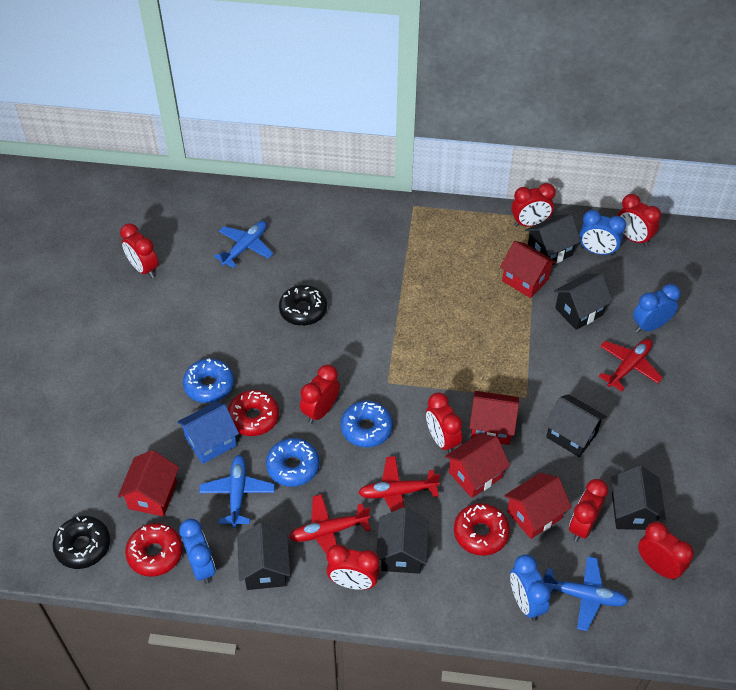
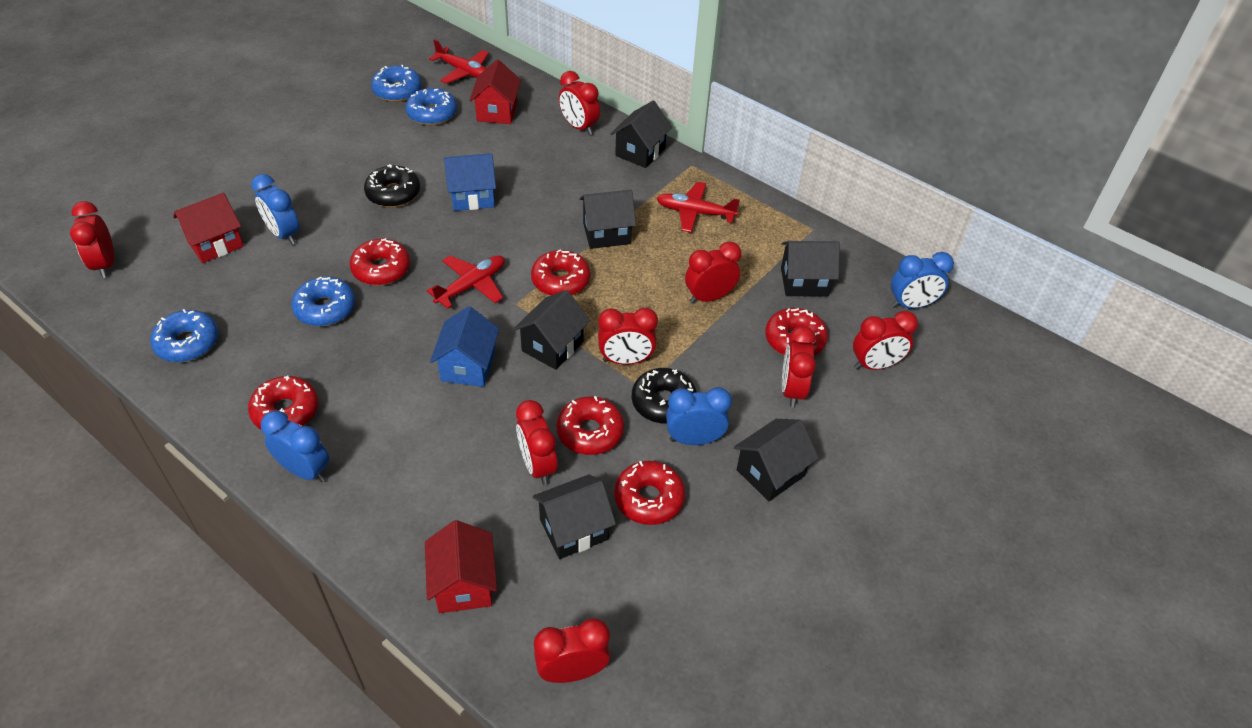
blue donut: [183,359,234,403] [266,438,320,487] [341,401,393,447] = 3 -> [150,309,219,362] [291,277,355,326] [371,65,422,102] [406,88,457,125] = 4
blue house: [177,401,239,464] = 1 -> [430,306,499,387] [444,153,496,211] = 2
blue plane: [199,455,275,528] [214,221,273,268] [543,556,629,631] = 3 -> none = 0
red donut: [125,523,183,577] [228,390,279,436] [454,503,510,556] = 3 -> [248,375,318,429] [349,238,410,285] [531,249,591,296] [556,396,624,455] [614,461,685,525] [765,308,828,356] = 6
red house: [118,450,179,516] [445,433,510,498] [469,391,519,445] [500,241,557,298] [504,472,572,539] = 5 -> [173,193,244,263] [425,520,497,613] [469,60,521,124] = 3

